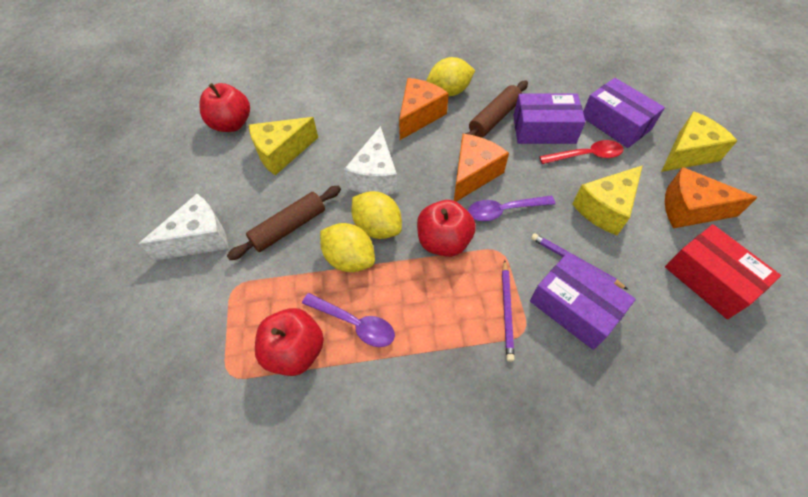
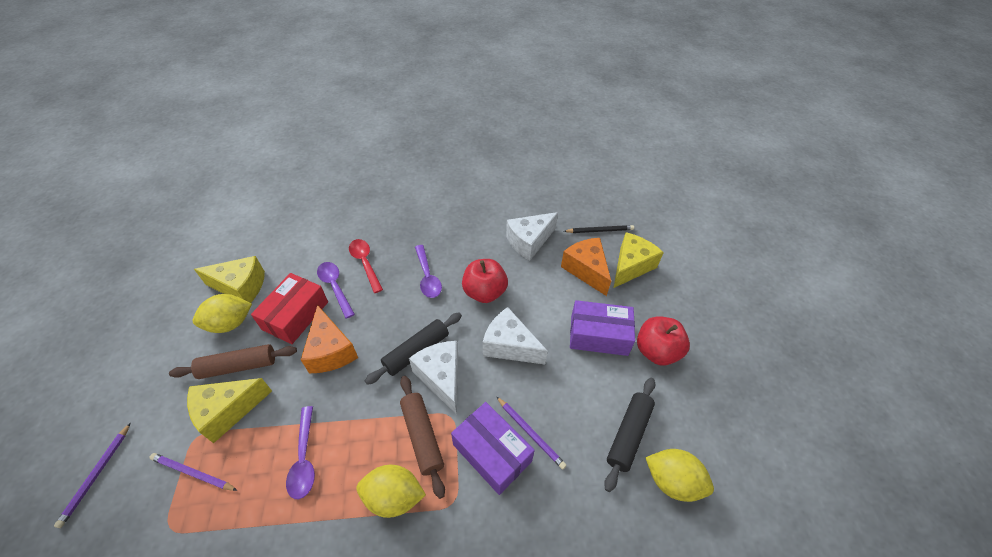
black pencil: none = 0 -> [564,225,634,233] = 1
black rolling pin: none = 0 -> [365,313,462,385] [604,378,655,492] = 2
orange cheese: [399,78,449,140] [454,134,509,202] [665,167,758,228] = 3 -> [301,305,358,373] [561,238,611,296] = 2
purple box: [513,94,586,144] [530,253,636,350] [583,78,665,148] = 3 -> [451,402,535,495] [570,300,635,356] = 2
purple pencil: [502,260,515,362] [531,233,628,290] = 2 -> [54,423,130,528] [149,453,238,491] [496,396,567,470] = 3
purple spoon: [302,293,395,347] [468,196,556,221] = 2 -> [286,406,315,499] [317,262,355,319] [415,245,442,298] = 3
red apple: [199,83,250,132] [255,308,324,376] [417,200,476,257] = 3 -> [462,259,508,303] [637,316,690,366] = 2
white cheese: [139,194,228,261] [344,126,398,195] = 2 -> [409,341,458,414] [483,307,548,365] [506,212,558,261] = 3

